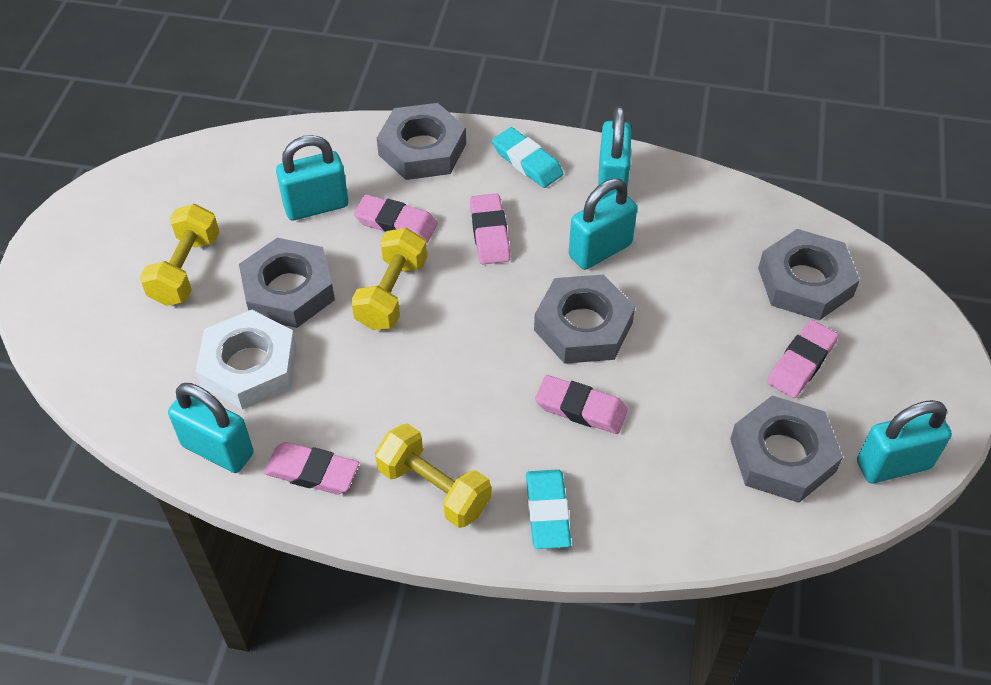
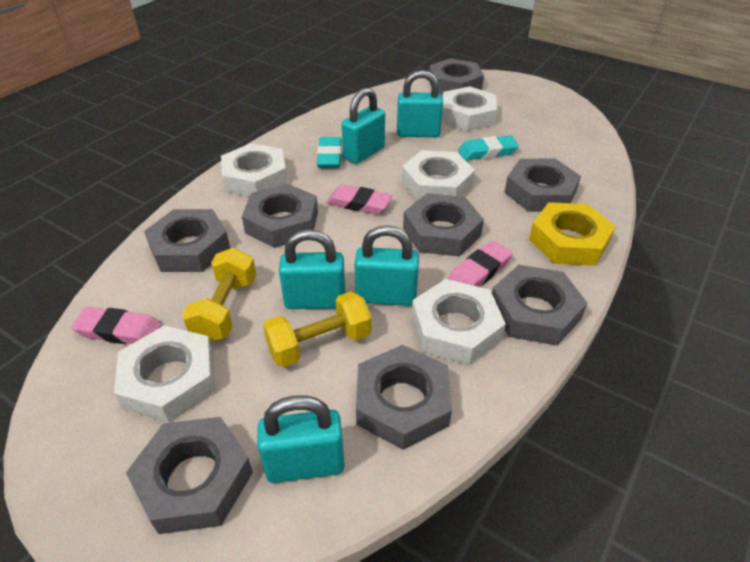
grey nut: [239,238,335,328] [377,103,466,180] [534,274,635,364] [730,396,843,503] [758,229,860,321] = 5 -> [126,417,253,534] [144,209,230,272] [242,183,318,248] [356,345,452,450] [403,193,484,257] [429,58,484,94] [492,265,587,346] [504,159,581,212] = 8
pink eraser: [264,442,359,494] [354,194,438,243] [470,194,511,264] [535,375,628,434] [767,320,839,398] = 5 -> [71,307,162,344] [326,184,392,214] [448,241,513,287] = 3
white nut: [196,310,297,409] = 1 -> [114,325,215,423] [221,143,288,197] [402,150,475,201] [411,279,506,365] [442,86,497,131] = 5
yellow dumbbell: [139,204,219,306] [351,228,427,330] [375,424,491,528] = 3 -> [182,248,256,342] [263,292,372,368] = 2
yellow nut: none = 0 -> [529,202,616,266] = 1

